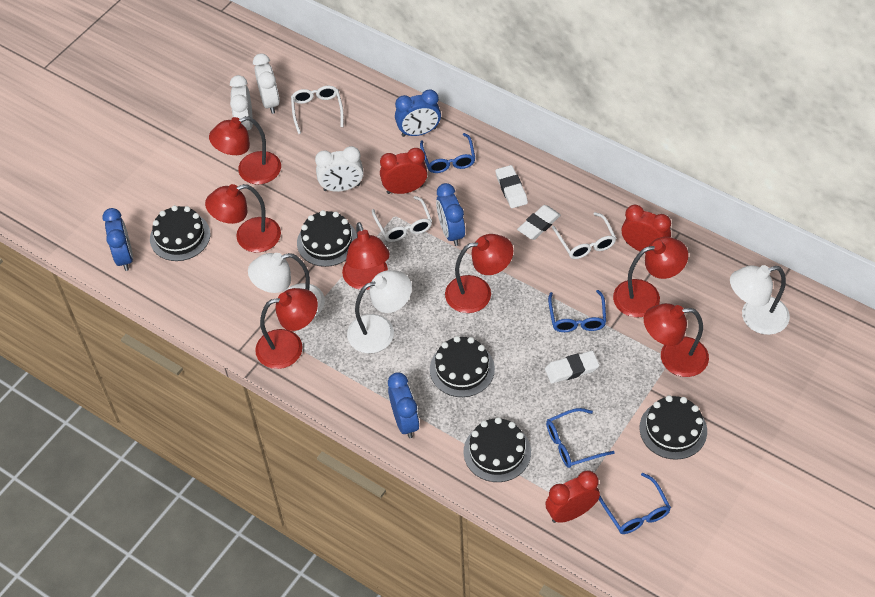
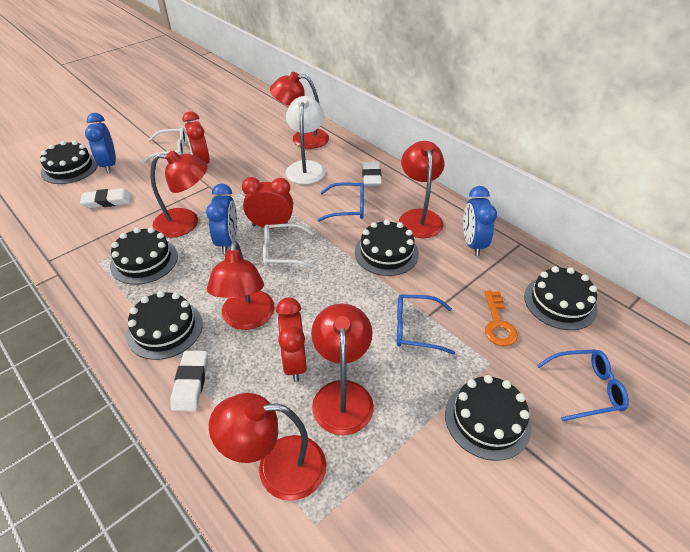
black cake: [150,205,210,261] [297,210,357,267] [430,336,495,397] [464,417,531,482] [639,395,707,460] = 5 -> [40,141,98,184] [110,227,178,285] [126,291,203,360] [355,220,419,276] [445,375,532,461] [524,266,598,330] = 6
blue clock: [102,208,133,271] [388,372,419,438] [395,89,441,137] [436,183,465,246] = 4 -> [85,113,116,173] [206,184,237,254] [463,186,497,256] = 3
blue glasses: [420,133,475,173] [546,408,615,468] [548,290,606,332] [599,473,671,534] = 4 -> [318,182,364,222] [397,294,455,355] [537,349,629,421] = 3
orange key: none = 0 -> [484,291,518,346] = 1
red lamp: [205,184,281,252] [209,116,281,184] [255,288,318,369] [342,222,390,290] [445,234,513,313] [613,237,688,318] [644,303,709,377] = 7 -> [151,151,208,238] [207,241,275,330] [209,393,326,501] [270,72,329,149] [311,303,374,435] [399,141,445,238] = 6
white clock: [230,75,253,130] [253,53,280,114] [315,146,364,192] = 3 -> none = 0
white glasses: [291,86,344,134] [372,196,432,242] [552,212,616,259] = 3 -> [142,127,187,163] [263,223,315,268] = 2
white lamp: [248,253,325,317] [347,270,412,353] [730,265,790,335] = 3 -> [286,96,325,184] = 1

